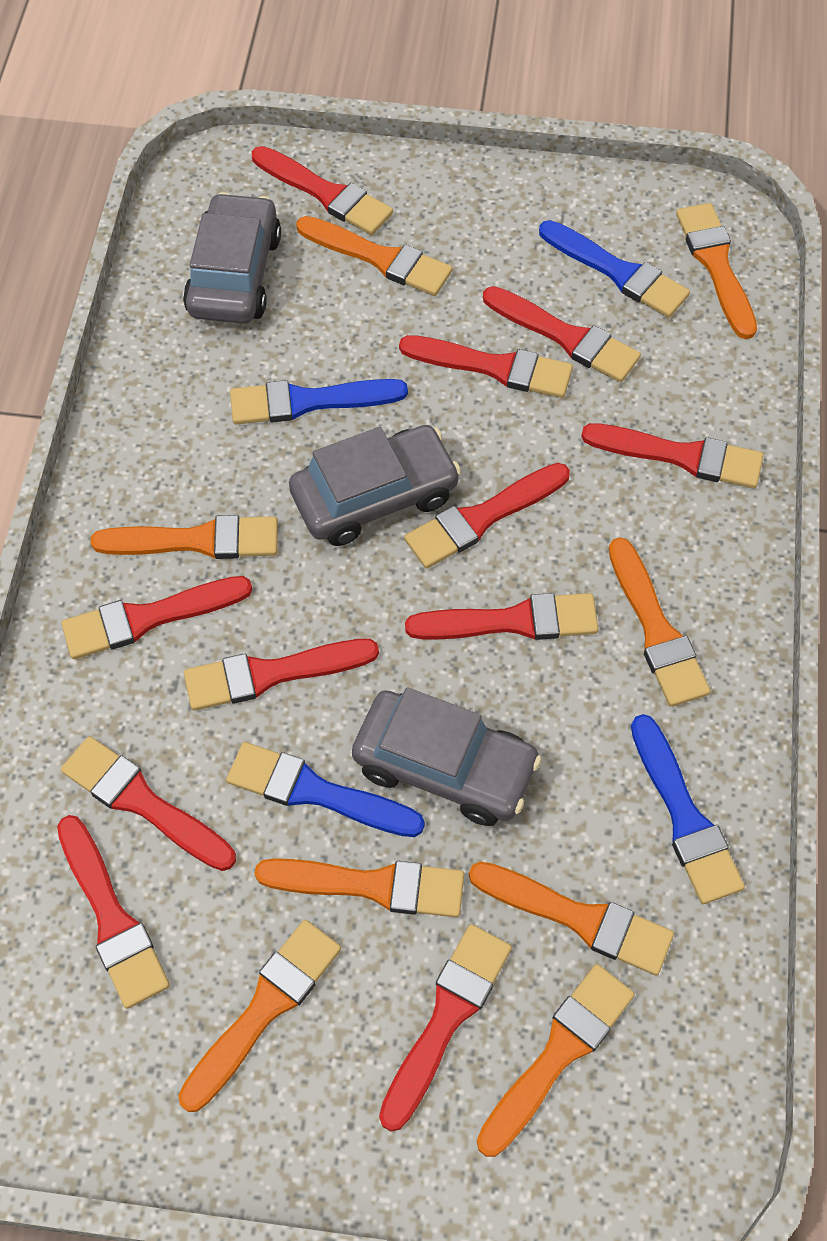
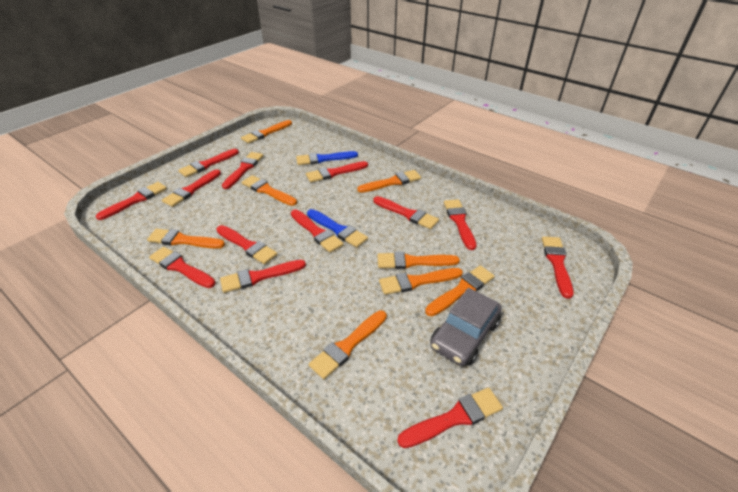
blue brush: [226,742,425,837] [230,379,408,424] [539,220,690,318] [631,714,745,904] = 4 -> [296,151,358,165] [307,209,368,248] = 2
grey car: [183,192,281,323] [289,425,461,546] [352,687,542,826] = 3 -> [430,288,502,366] = 1
red brush: [57,815,170,1009] [61,576,253,659] [61,736,236,871] [184,639,379,711] [252,146,393,235] [379,924,512,1131] [399,335,573,398] [404,463,570,568] [405,593,598,640] [483,286,641,382] [581,423,763,489] = 11 -> [95,182,167,220] [149,247,216,288] [162,169,221,207] [178,149,239,177] [216,225,277,264] [220,260,306,293] [222,152,264,189] [291,210,344,253] [306,161,368,183] [374,196,439,229] [397,387,503,448] [444,199,476,250] [542,236,574,299] = 13

